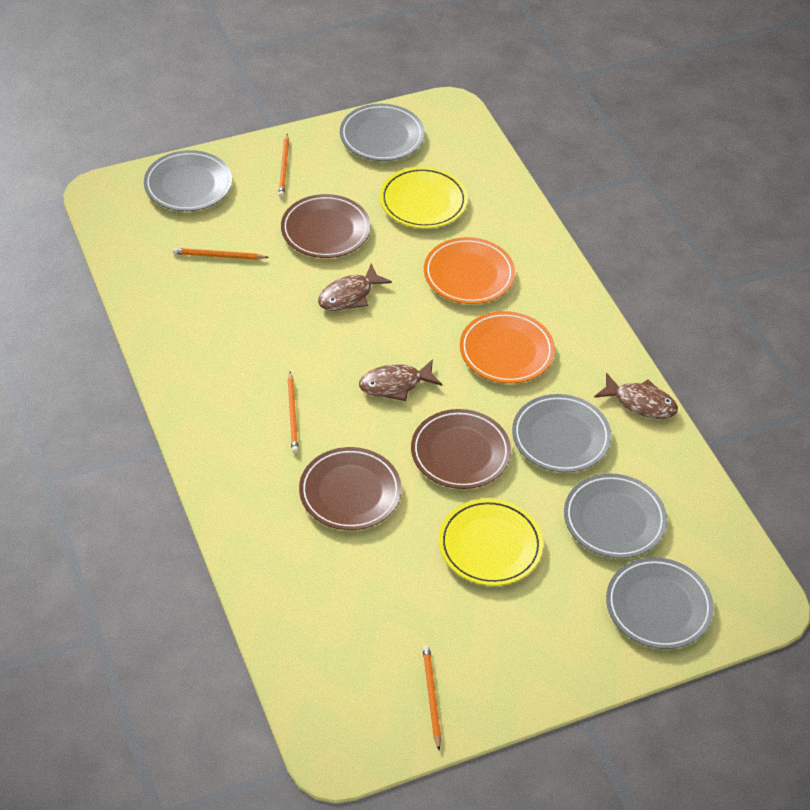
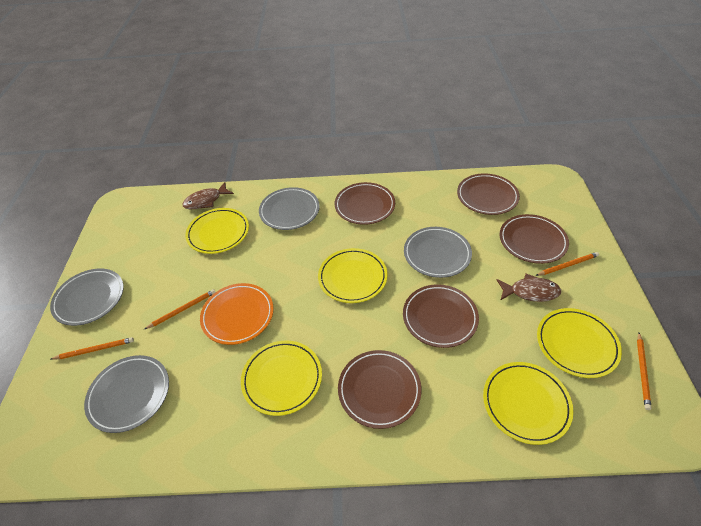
brown fish: [318,263,392,311] [359,359,442,401] [594,373,678,419] = 3 -> [183,182,234,209] [497,273,561,302] = 2
brown plate: [281,194,371,258] [299,447,402,530] [411,409,511,489] = 3 -> [334,182,395,225] [338,350,422,429] [403,284,479,348] [457,173,520,215] [500,214,569,264] = 5
grey plate: [144,150,232,211] [340,104,425,161] [512,394,611,473] [564,473,667,558] [606,557,714,649] = 5 -> [50,269,124,326] [84,355,169,433] [259,187,320,230] [404,227,472,278] = 4
orange plate: [424,237,515,304] [460,311,555,383] = 2 -> [200,283,274,345] = 1
yellow plate: [380,167,468,228] [439,499,543,586] = 2 -> [185,208,249,254] [241,341,322,416] [318,248,388,303] [483,362,574,445] [537,308,622,378] = 5

